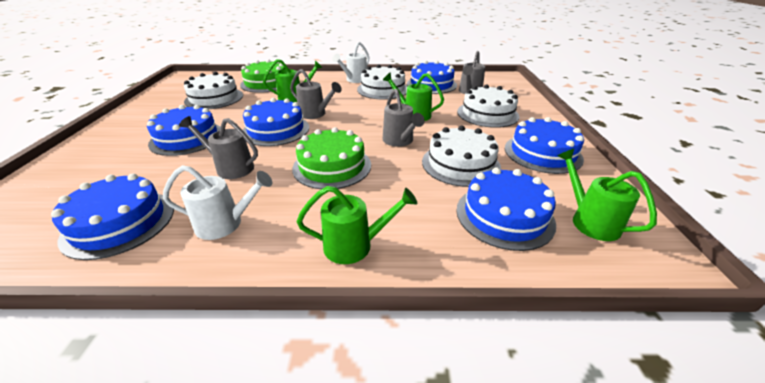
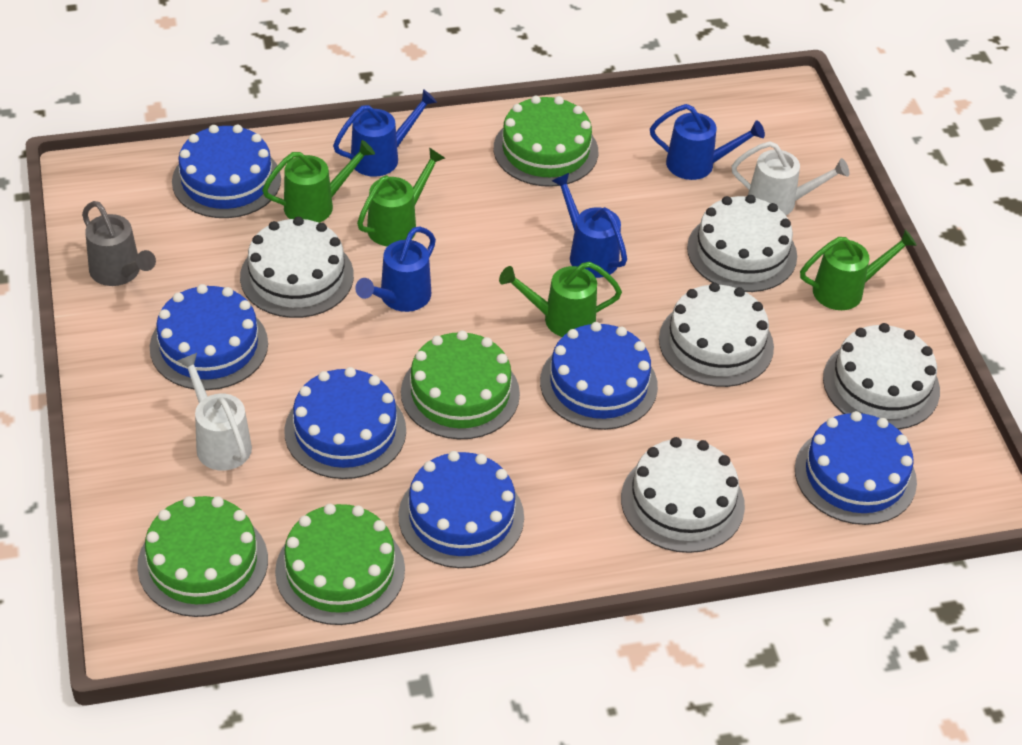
blue watering can: none = 0 -> [333,89,437,177] [355,226,436,312] [552,173,627,278] [650,104,765,180] = 4
green cake: [240,59,285,93] [292,127,371,189] = 2 -> [137,496,268,617] [275,504,405,625] [401,330,520,439] [494,95,598,187] = 4
grey watering can: [179,116,258,179] [290,69,342,119] [383,89,425,147] [459,51,485,94] = 4 -> [82,201,156,286] = 1
white cake: [184,72,243,109] [357,65,408,100] [422,125,501,187] [457,84,519,128] = 4 -> [240,217,354,318] [621,437,745,553] [659,282,774,387] [687,195,797,292] [823,323,940,429] = 5

